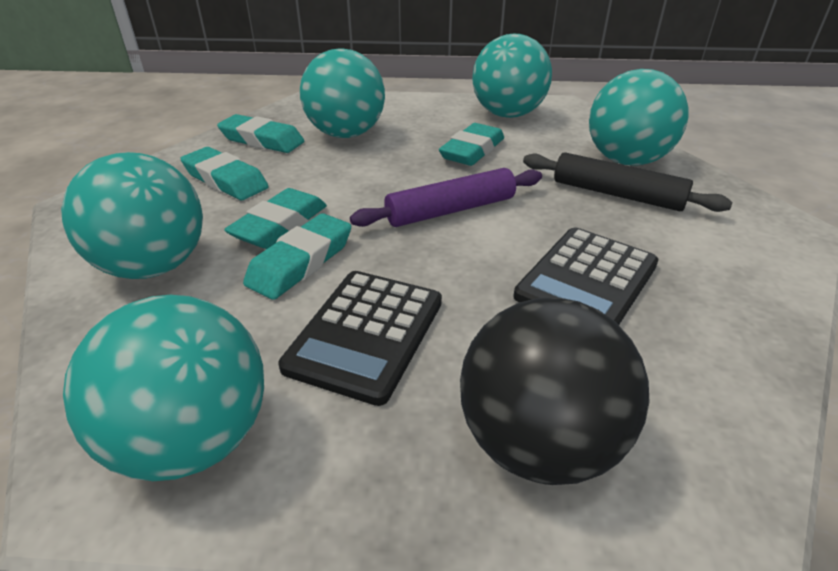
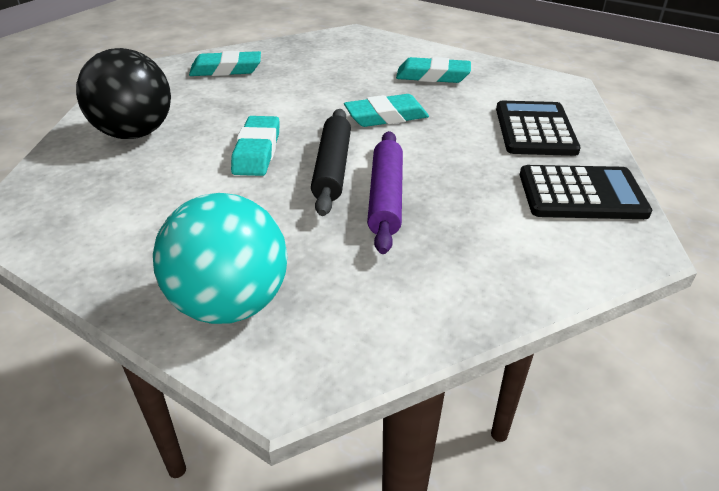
turquoise ball: [61,152,203,279] [63,295,264,481] [300,48,385,138] [472,33,552,118] [589,69,688,166] = 5 -> [153,193,287,324] = 1
turquoise eraser: [180,147,269,200] [217,114,304,153] [224,188,327,249] [243,213,351,300] [439,123,504,166] = 5 -> [189,51,261,76] [231,116,280,176] [344,94,429,127] [396,57,471,83] = 4

